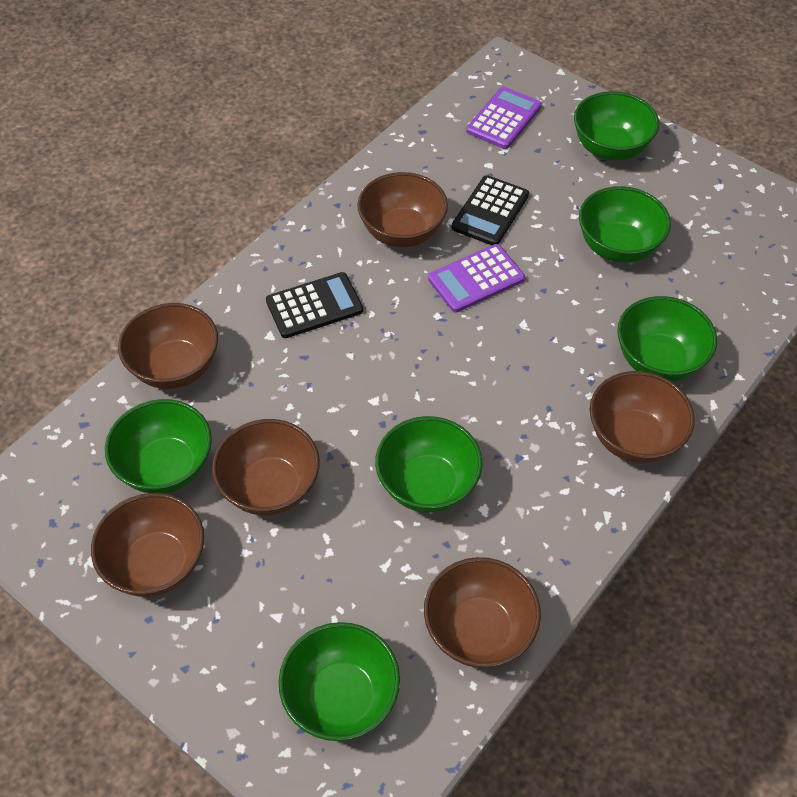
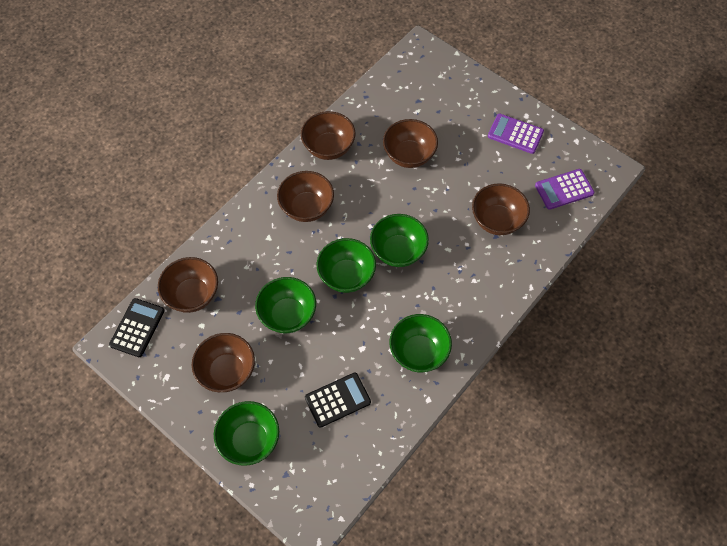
green bowl: [105,399,212,494] [278,622,400,741] [375,416,483,513] [574,91,659,161] [579,186,671,263] [617,296,717,382] = 6 -> [214,401,279,466] [255,277,316,333] [317,238,376,293] [370,214,429,267] [389,314,452,372] = 5

